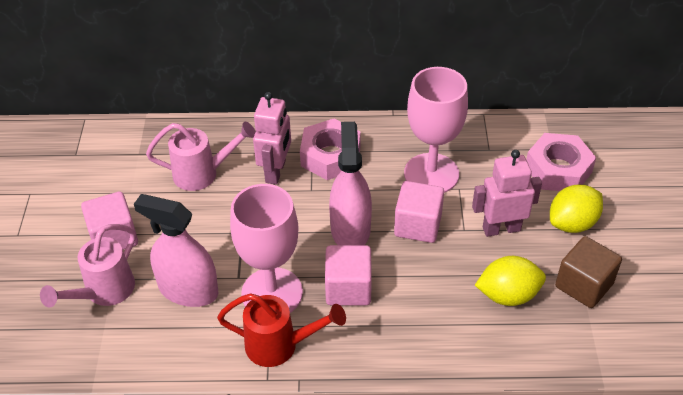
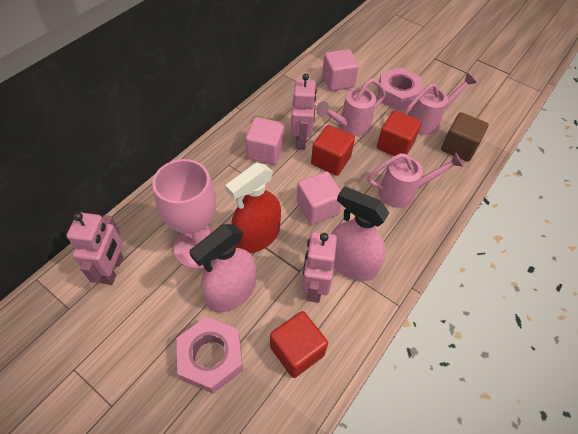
pink goblet: [230,184,303,313] [404,67,468,193] = 2 -> [152,159,216,269] = 1
pink robot: [253,92,291,185] [472,150,542,237] = 2 -> [67,212,123,285] [291,73,317,150] [302,232,337,303] = 3
pink watering can: [40,224,136,307] [146,122,256,191] = 2 -> [316,78,386,136] [367,153,463,208] [404,73,476,135] = 3
red cube: none = 0 -> [270,311,328,378] [311,125,355,176] [377,110,422,156] = 3
red spray bottle: none = 0 -> [225,163,281,253] = 1
red watering can: [217,293,346,367] = 1 -> none = 0
yellow lemon: [475,256,546,306] [550,185,603,233] = 2 -> none = 0

